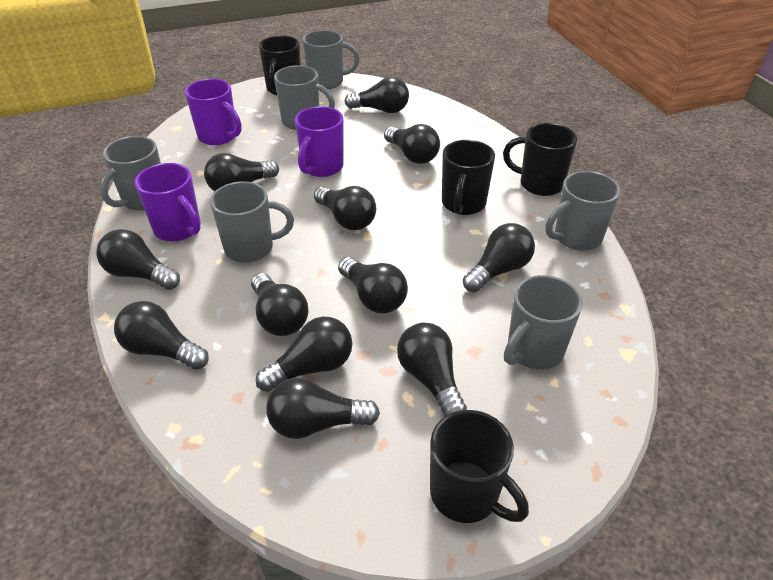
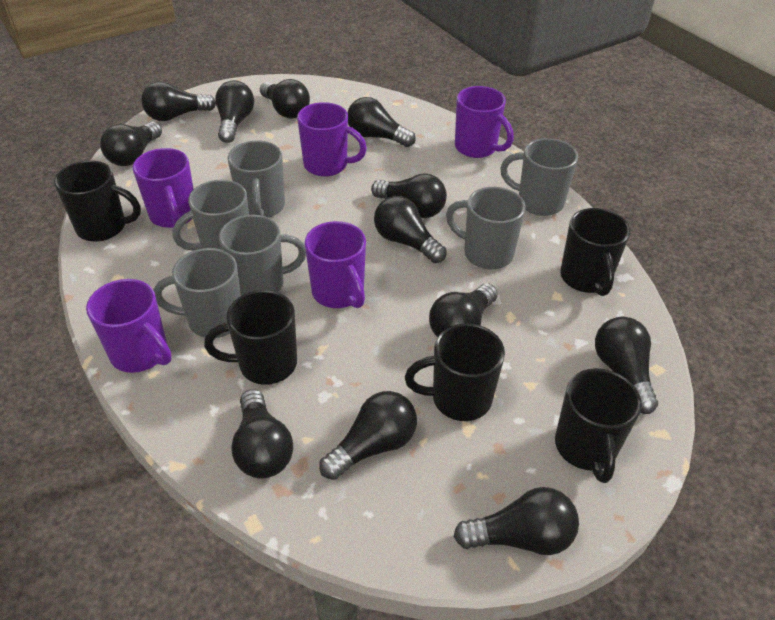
black mug: [259,35,301,95] [430,410,529,523] [442,140,495,215] [503,123,577,196] = 4 -> [54,160,141,242] [204,290,297,385] [405,324,505,421] [555,368,642,483] [560,208,630,296] = 5
purple mug: [135,163,201,241] [185,79,241,145] [295,106,344,177] = 3 -> [86,279,172,373] [133,148,193,228] [297,102,367,177] [305,221,366,308] [455,86,514,158] = 5

